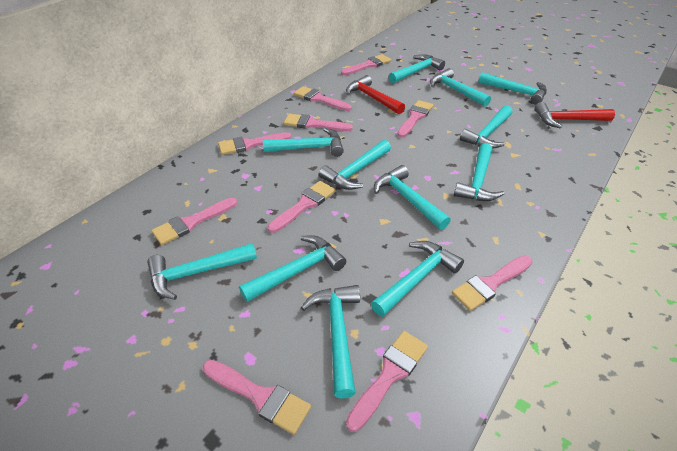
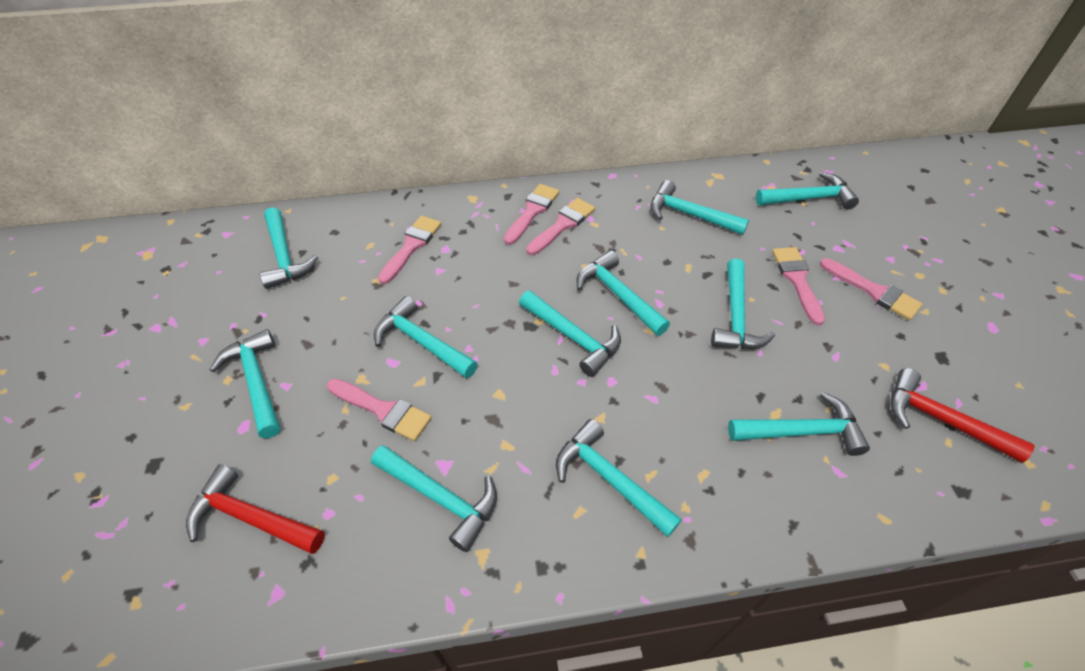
pink brush: [151,198,237,245] [203,360,311,435] [218,132,291,155] [268,181,335,233] [284,114,353,131] [294,86,352,111] [341,54,391,75] [346,331,428,432] [397,100,434,138] [452,255,533,311] = 10 -> [327,379,432,441] [378,216,441,284] [504,184,559,245] [526,198,595,255] [772,247,825,325] [820,258,922,320] = 6
turquoise hammer: [147,243,257,300] [239,236,346,302] [263,128,344,157] [301,285,360,399] [319,140,391,190] [371,241,464,317] [374,165,451,230] [389,54,445,83] [430,68,491,107] [454,143,504,201] [460,105,513,149] [478,72,547,105] = 12 -> [210,329,280,438] [260,207,318,289] [371,445,497,552] [374,296,478,379] [519,290,621,377] [556,419,682,537] [576,250,670,336] [651,180,749,235] [711,259,775,349] [728,392,870,456] [756,172,859,210] = 11

